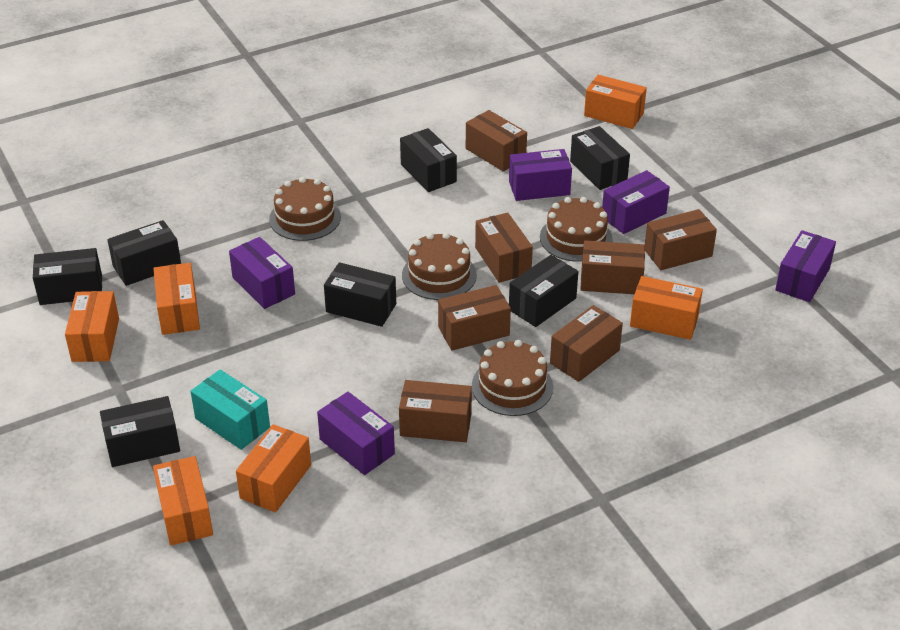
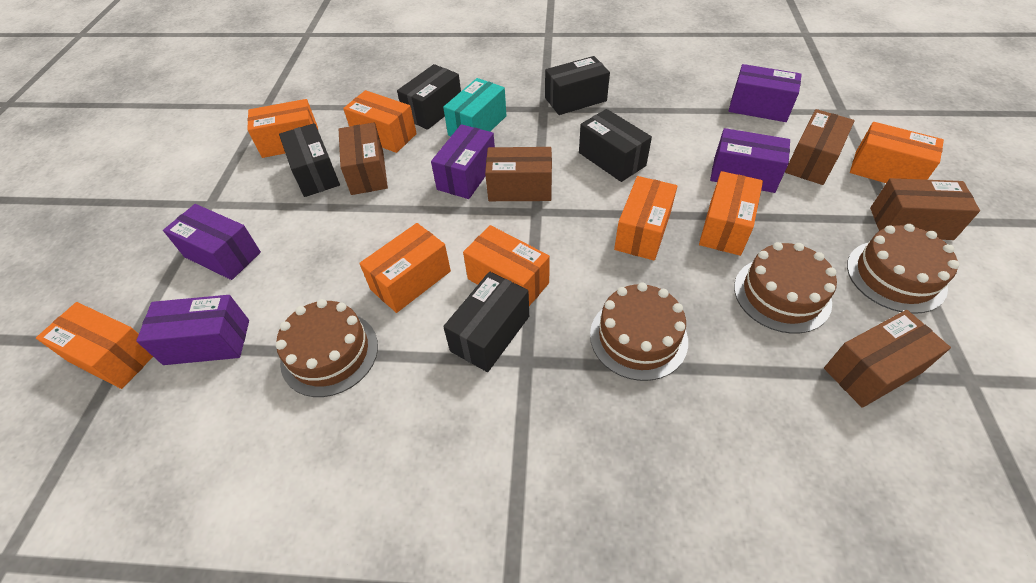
black box: [33,248,102,305] [100,396,180,467] [107,220,181,286] [324,262,396,327] [400,128,457,192] [509,255,579,327] [570,126,630,190] = 7 -> [279,123,340,197] [397,64,461,130] [443,271,529,372] [545,56,610,115] [579,109,652,182] = 5
brown box: [399,380,472,442] [438,285,511,351] [466,110,527,172] [475,212,533,283] [550,305,623,382] [580,240,645,294] [645,209,717,270] = 7 -> [339,123,388,195] [485,147,552,201] [785,109,855,185] [824,310,951,408] [870,178,980,240] = 5
orange box: [65,291,119,362] [153,263,200,335] [153,456,213,545] [236,424,311,512] [584,75,647,129] [630,276,703,340] = 6 -> [36,302,153,389] [247,99,318,158] [343,90,417,153] [359,223,451,313] [463,225,550,306] [614,176,678,260] [699,171,763,256] [850,122,944,183] = 8

